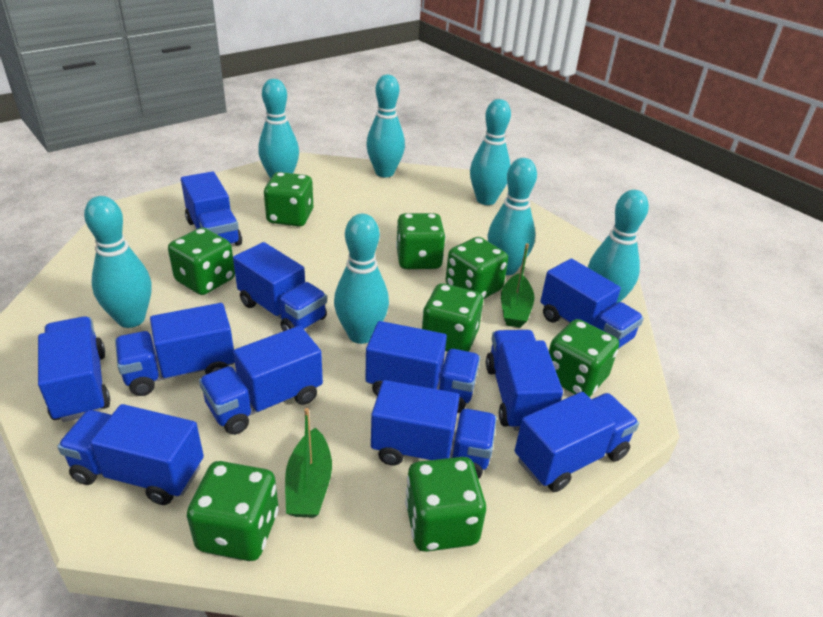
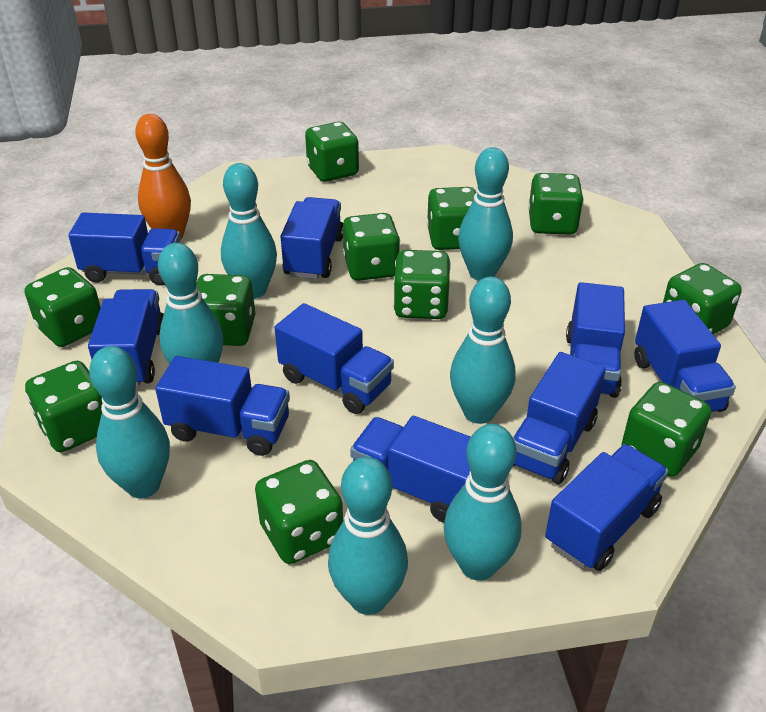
blue truck: [38,316,110,422] [57,404,204,505] [115,303,235,396] [181,171,242,245] [199,326,323,435] [233,242,327,331] [365,321,480,413] [371,380,497,479] [486,330,563,431] [515,392,639,492] [541,258,644,349] = 11 -> [68,213,181,286] [88,289,164,387] [155,356,290,456] [275,303,394,414] [280,197,343,279] [350,416,471,523] [513,352,606,484] [545,444,668,571] [566,282,625,398] [635,300,736,412] = 10
green boat: [285,408,332,518] [501,243,535,328] = 2 -> none = 0
green dice: [168,228,235,295] [187,461,279,561] [264,172,313,227] [396,213,446,269] [405,457,486,552] [422,283,483,352] [445,237,508,299] [549,319,619,397] = 8 -> [25,267,101,347] [25,361,102,452] [196,274,255,346] [255,460,343,564] [305,122,359,182] [343,213,400,281] [393,250,451,319] [427,187,476,250] [528,173,584,235] [621,382,711,477] [663,263,742,334] = 11
orange bowling pin: none = 0 -> [135,114,191,239] = 1

